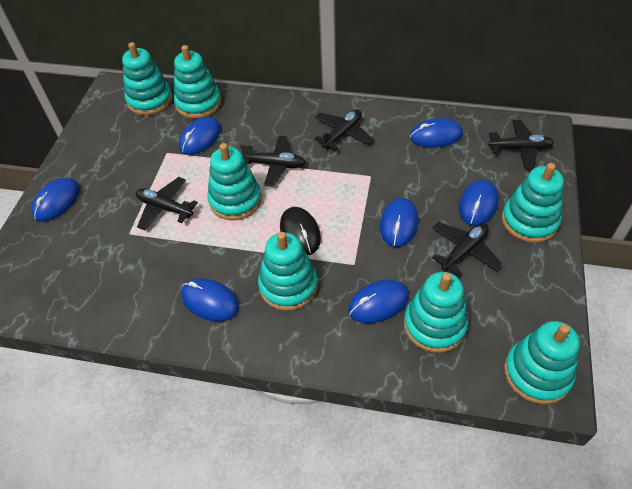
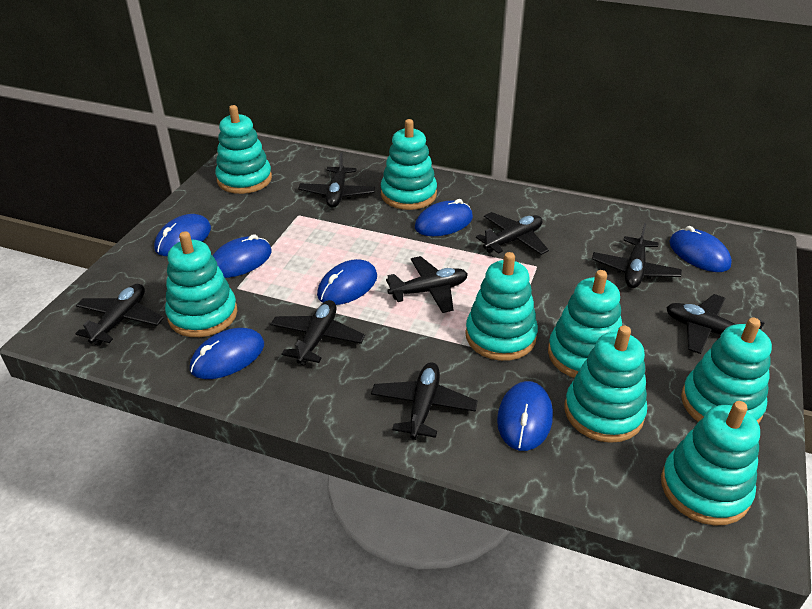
black mouse: [280,207,321,255] = 1 -> none = 0
black plane: [136,177,198,231] [240,136,306,187] [314,109,373,150] [432,222,503,276] [488,120,554,170] = 5 -> [76,284,164,346] [270,300,365,365] [298,153,375,208] [371,362,478,440] [386,256,468,313] [476,212,549,255] [592,223,682,288] [666,294,765,354] = 8
turquoise stacking toy: [122,42,172,115] [174,45,221,119] [207,143,262,221] [258,232,318,311] [404,272,468,353] [502,163,564,243] [504,321,580,405] = 7 -> [165,231,237,337] [215,105,272,194] [381,119,437,210] [465,252,538,361] [548,270,622,378] [565,326,647,443] [661,401,760,526] [681,318,772,424] = 8

